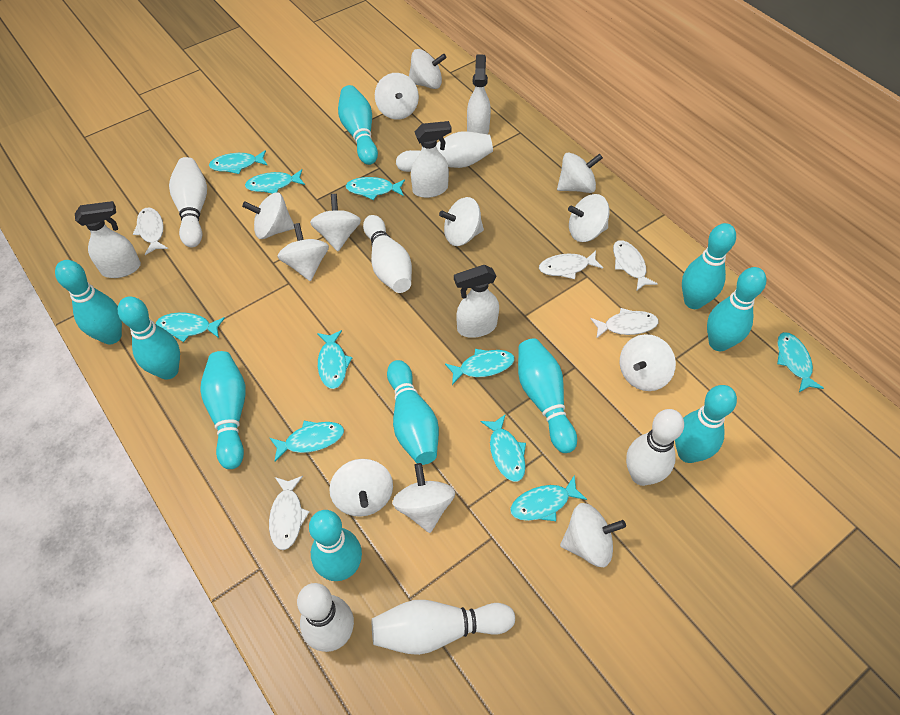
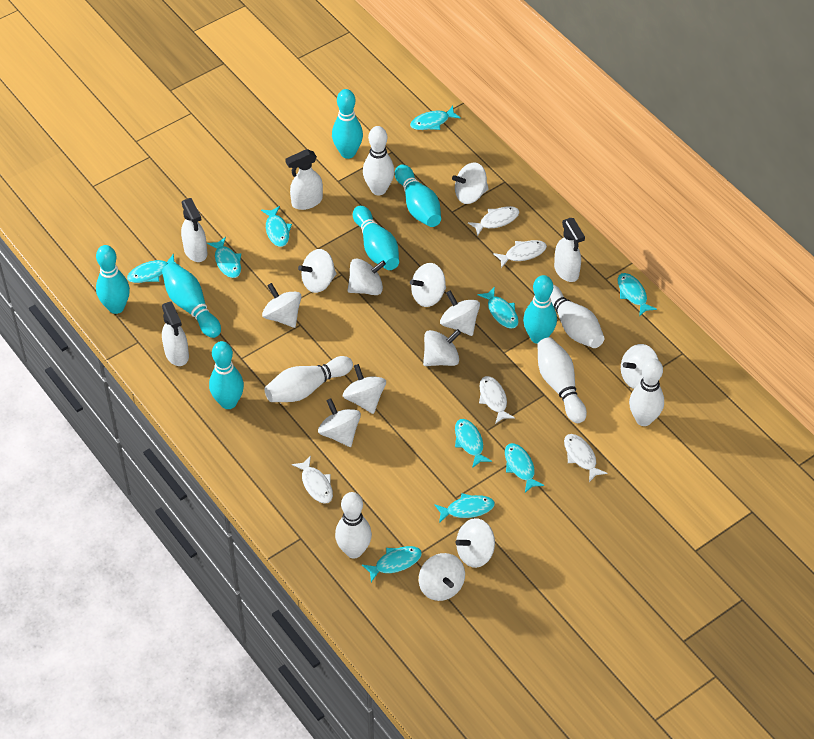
turquoise bowling pin: [55,260,122,344] [118,296,180,380] [200,351,246,469] [309,510,362,581] [338,85,378,165] [387,360,439,465] [518,338,577,453] [675,385,737,463] [682,223,736,309] [707,267,767,351] = 10 -> [96,245,130,314] [162,263,221,338] [209,341,244,409] [332,89,363,159] [353,206,399,270] [395,165,441,227] [523,275,557,344] = 7

